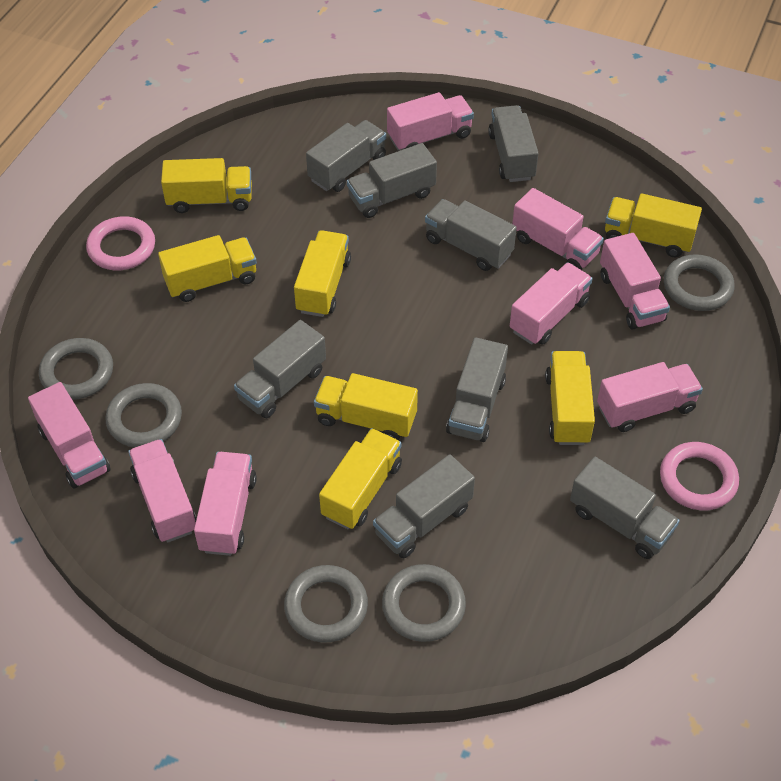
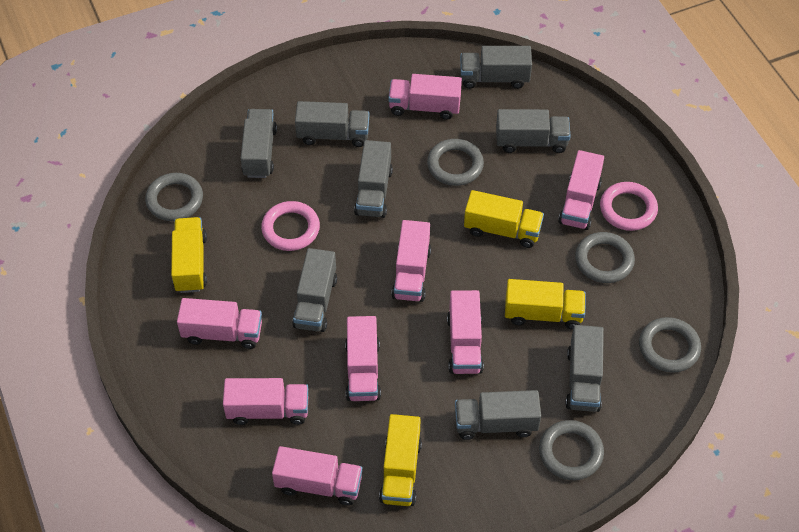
yellow truck: [158,235,257,302] [161,158,252,213] [294,230,351,317] [314,373,418,440] [319,428,402,529] [545,351,595,445] [605,193,702,257] = 7 -> [171,217,207,293] [379,414,422,506] [464,190,544,248] [505,279,586,329] = 4

